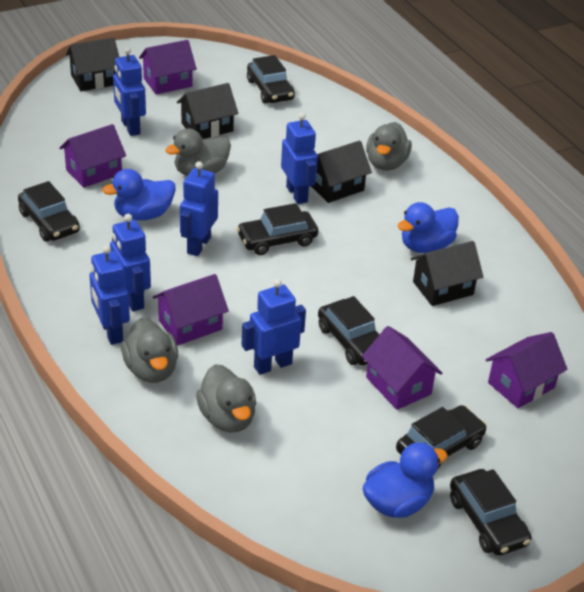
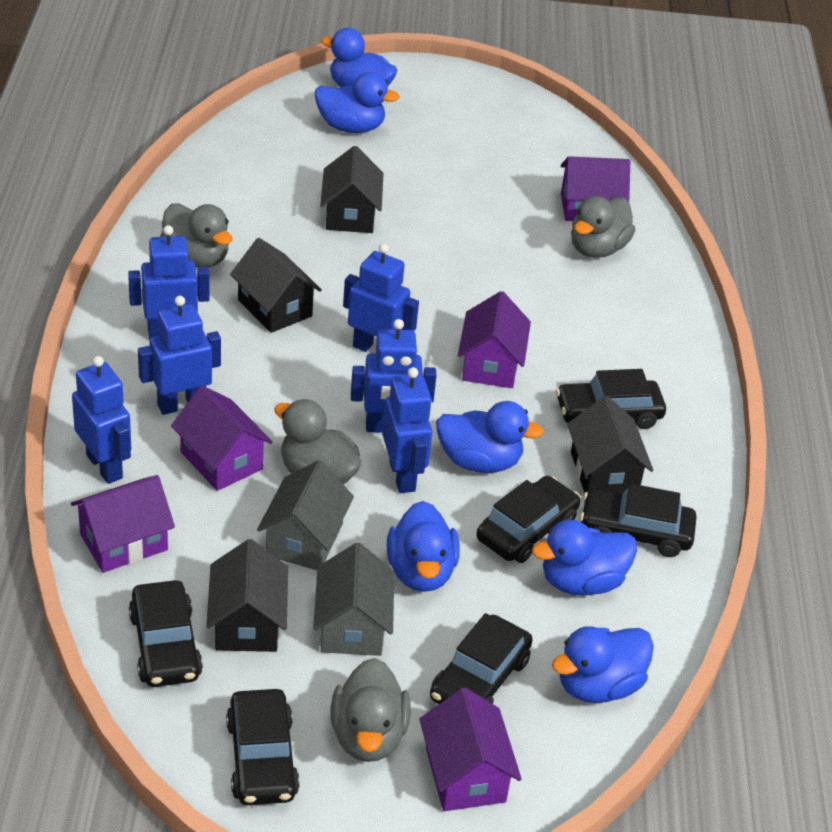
blue duck: [102,169,176,221] [363,442,448,518] [398,202,459,253] = 3 -> [315,72,400,133] [321,28,398,87] [387,501,460,592] [436,401,544,473] [532,520,637,596] [552,626,654,703] = 6
grey house: none = 0 -> [257,460,354,570] [313,543,394,656] = 2

